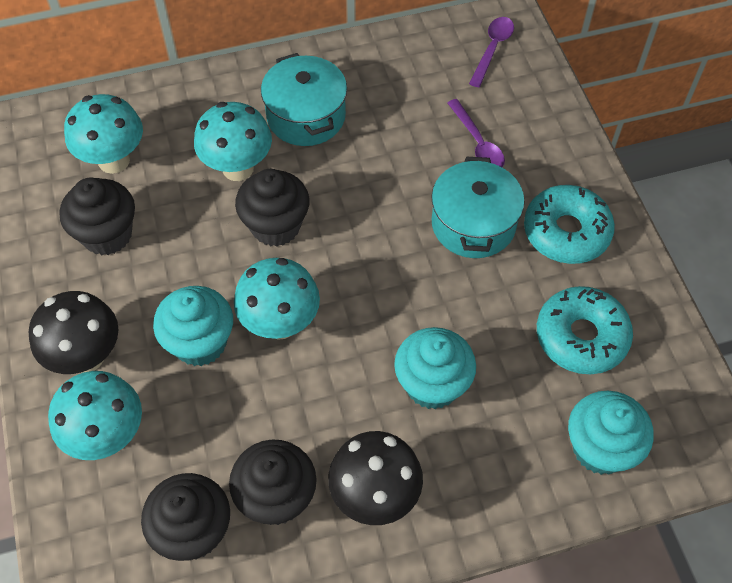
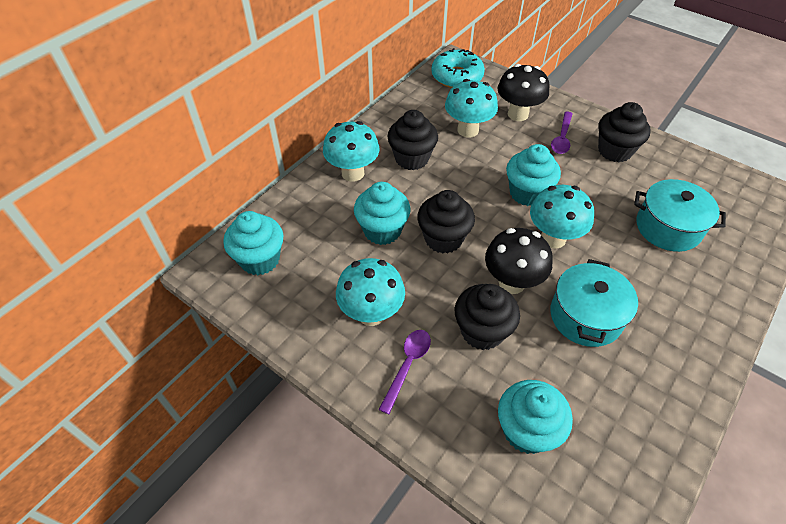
turquoise cupcake: [153,286,233,366] [394,327,476,409] [568,391,654,475] = 3 -> [223,211,283,275] [354,182,410,245] [498,380,573,454] [506,144,561,206] = 4
turquoise donut: [524,185,615,264] [537,286,633,374] = 2 -> [431,48,485,88] = 1

